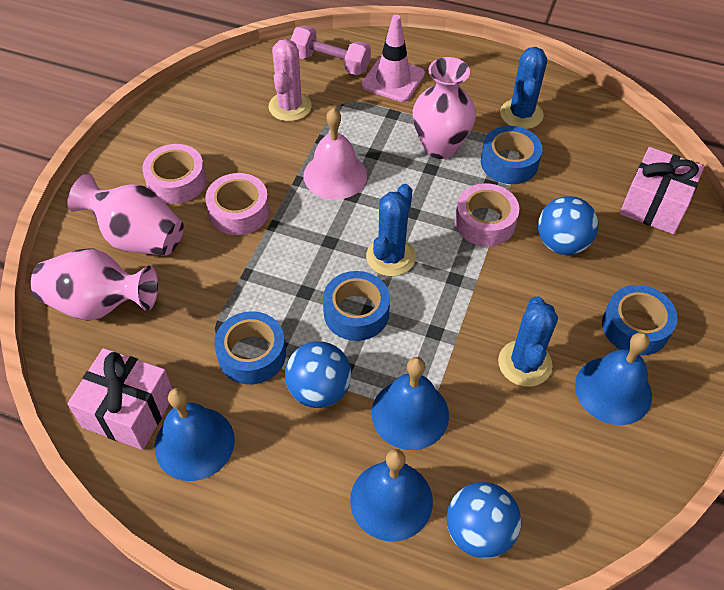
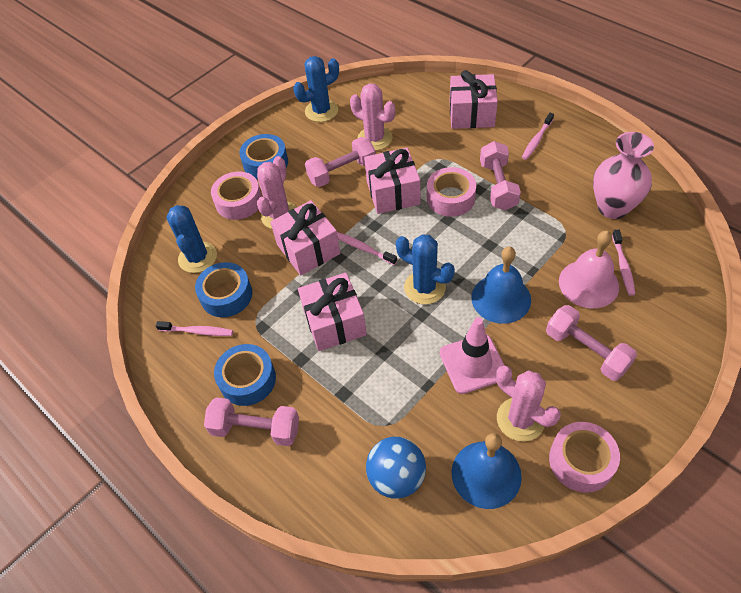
blue ball: [285,341,352,408] [446,482,521,559] [538,196,598,255] = 3 -> [366,437,426,499] = 1
blue bell: [155,388,235,481] [350,449,433,542] [372,357,449,450] [575,332,652,425] = 4 -> [452,433,522,509] [471,247,531,324] = 2
blue tape: [214,311,286,385] [323,271,390,341] [481,126,542,184] [602,285,678,356] = 4 -> [195,262,252,317] [214,344,276,406] [239,134,288,179] = 3
pink cactus: [268,39,312,121] = 1 -> [257,156,297,229] [350,83,395,151] [496,365,561,441] = 3
pink dumbbell: [290,25,371,75] = 1 -> [204,397,299,446] [305,137,376,187] [480,141,521,210] [546,305,637,381] = 4
pink gift: [67,348,172,450] [620,147,704,234] = 2 -> [270,200,340,276] [298,273,367,351] [364,148,420,214] [450,70,498,129] = 4
pink toothbrush: none = 0 -> [156,321,233,336] [337,232,397,265] [522,113,554,160] [612,230,635,296] = 4
pink vase: [31,248,158,321] [67,173,184,256] [413,57,476,159] = 3 -> [593,132,654,219] = 1

